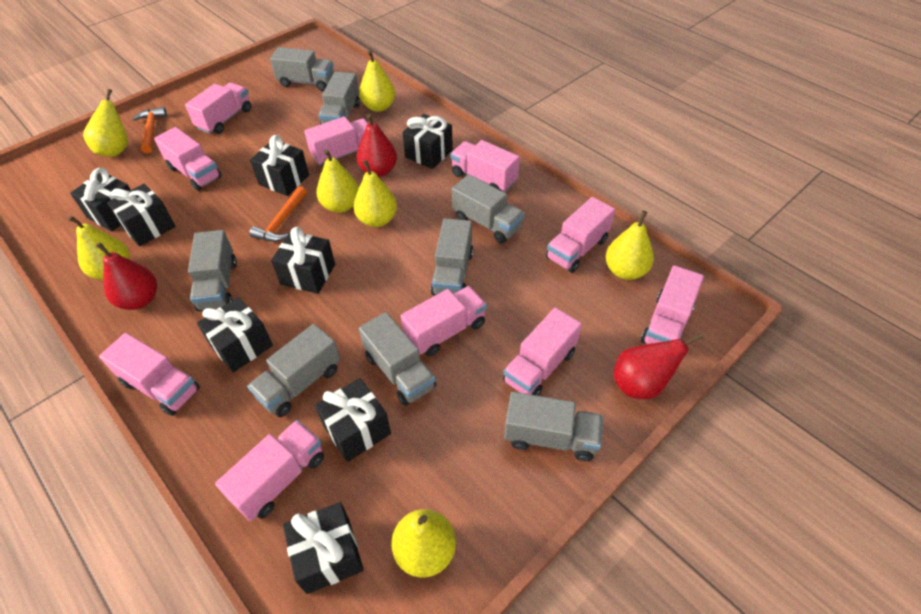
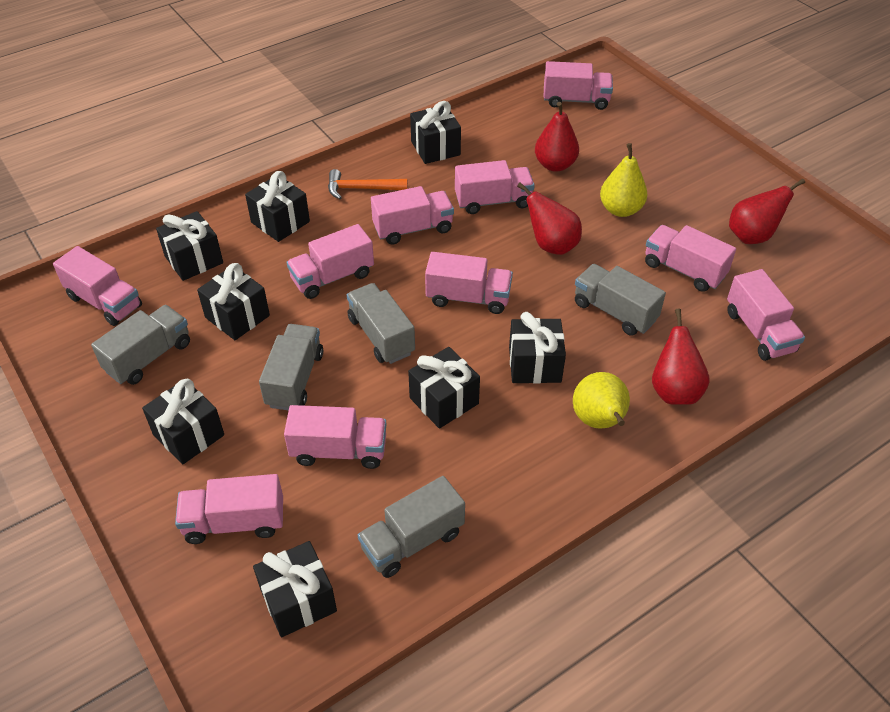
grey truck: [188,230,237,311] [247,324,340,417] [270,47,334,91] [318,72,360,125] [359,312,436,406] [431,218,473,296] [452,174,525,243] [504,392,603,461] = 8 -> [91,305,190,385] [259,324,323,411] [347,283,415,364] [358,476,465,578] [575,264,666,336] = 5
orange hammer: [132,107,167,154] [249,186,307,242] = 2 -> [328,169,408,199] = 1
red pear: [96,242,157,310] [357,114,397,177] [613,333,703,399] = 3 -> [517,182,582,255] [535,102,579,172] [652,308,710,405] [729,179,805,244] = 4
yellow pear: [68,215,130,280] [83,89,128,157] [316,149,359,213] [353,160,397,227] [359,50,395,112] [391,509,456,577] [605,211,654,280] = 7 -> [573,372,630,429] [600,143,647,217] = 2

